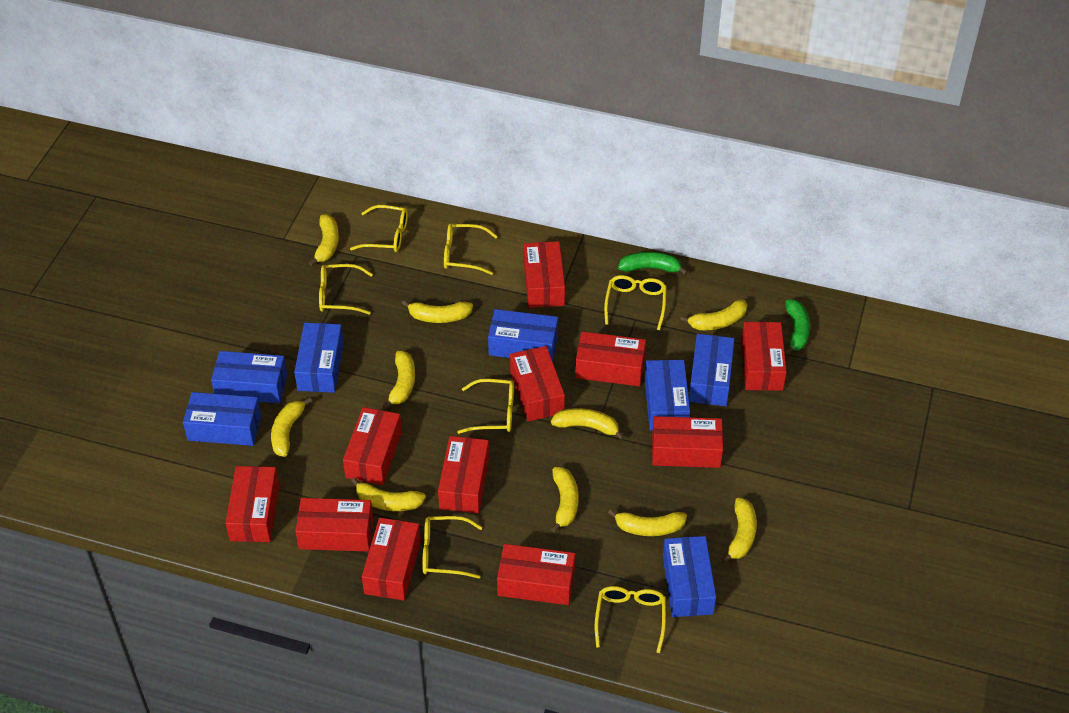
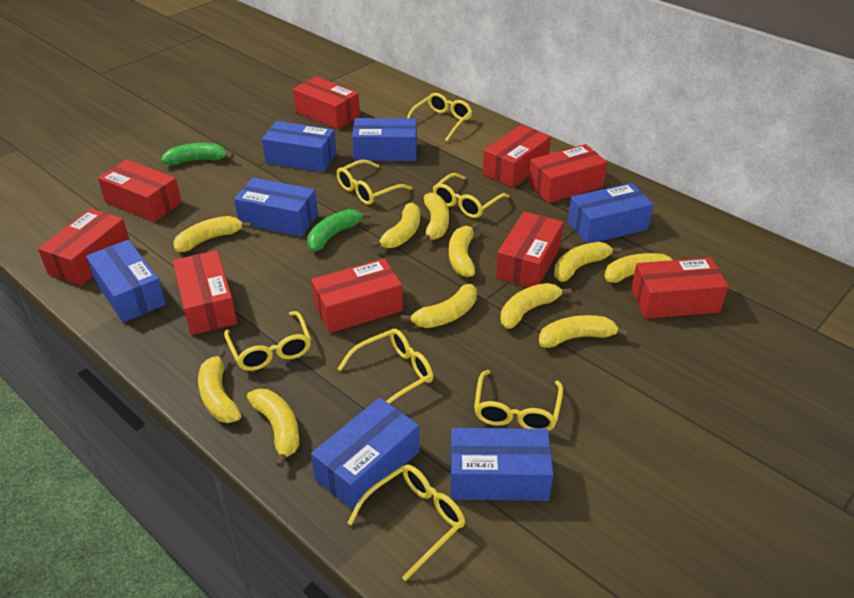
red box: [226,466,279,542] [296,498,373,552] [343,407,402,485] [362,518,421,600] [438,436,489,513] [497,544,575,605] [510,346,565,421] [524,241,565,308] [575,331,646,386] [652,416,723,468] [741,322,787,391] = 11 -> [38,208,130,286] [98,159,182,222] [173,250,237,335] [293,76,360,130] [311,258,403,333] [483,125,551,187] [496,211,564,287] [528,144,608,203] [631,257,729,319] = 9
yellow banana: [271,397,312,457] [309,214,339,266] [351,477,426,511] [382,351,415,409] [402,300,473,323] [551,408,625,440] [551,467,578,533] [608,509,687,536] [680,299,747,330] [721,498,757,563] = 10 -> [173,216,252,252] [198,349,242,423] [247,389,299,468] [371,203,420,249] [401,284,477,328] [420,193,449,243] [449,223,479,277] [500,283,572,329] [539,315,629,348] [554,242,622,282] [604,253,673,283] = 11

